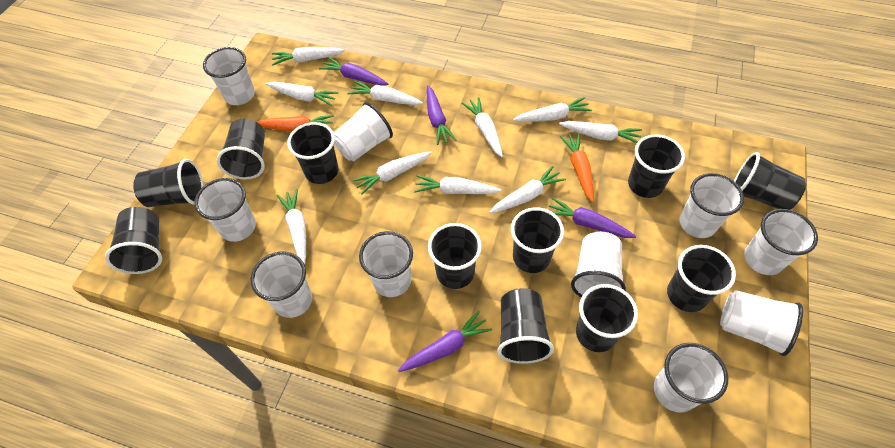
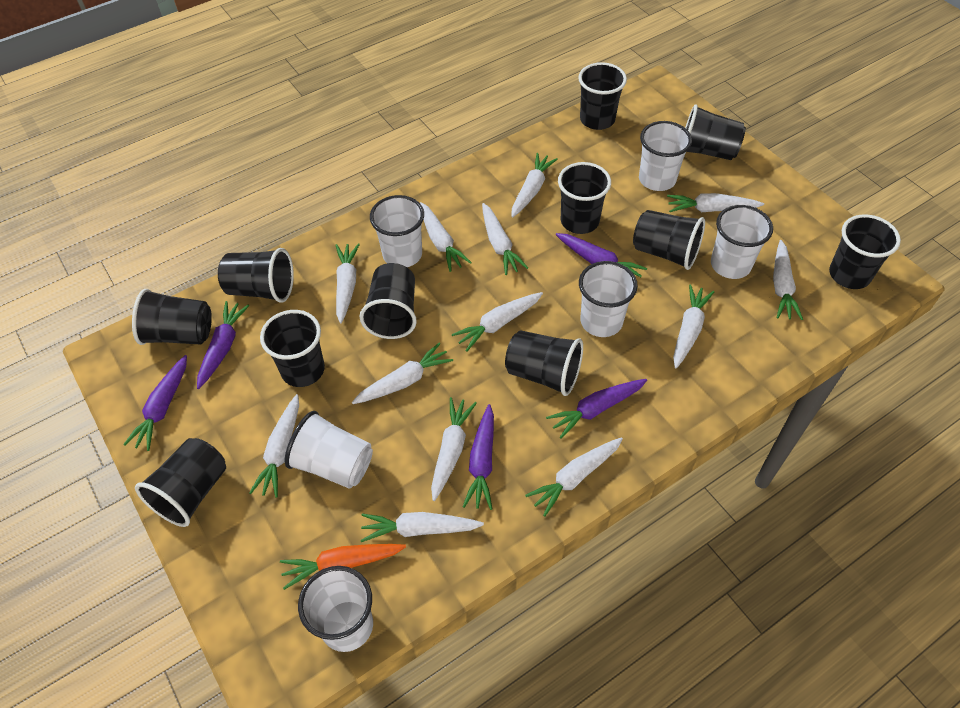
orange carrot: [257,115,334,132] [560,133,594,202] = 2 -> [280,544,406,590] = 1
purple carrot: [319,57,388,85] [398,311,492,372] [427,85,456,145] [549,197,636,238] = 4 -> [123,355,187,451] [197,301,250,389] [462,404,494,510] [546,379,647,439] [556,233,647,277] = 5
white carrot: [266,82,338,106] [272,47,345,66] [277,189,306,264] [347,81,423,105] [352,151,432,195] [414,175,501,194] [462,97,503,157] [489,166,566,214] [513,97,592,122] [559,121,642,143] = 10 -> [249,394,299,498] [335,243,360,323] [352,343,453,404] [360,512,484,542] [420,202,472,272] [431,397,477,501] [452,292,543,352] [482,203,528,275] [511,153,558,218] [525,437,623,516] [667,193,764,212] [673,284,714,368] [773,240,803,320] = 13
white cup: [194,178,256,242] [203,47,255,105] [250,252,312,318] [334,102,393,161] [359,231,413,297] [571,232,626,297] [654,343,728,413] [679,173,744,238] [720,290,803,356] [744,209,818,275] = 10 -> [285,411,373,488] [298,566,373,652] [370,195,424,267] [579,261,638,337] [639,121,692,191] [711,205,773,279] = 6

